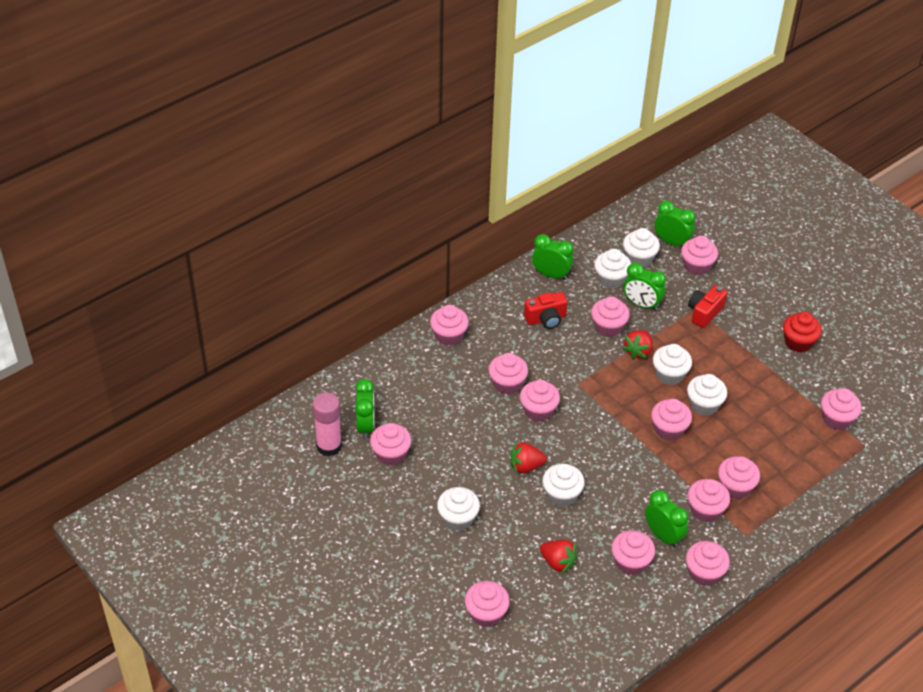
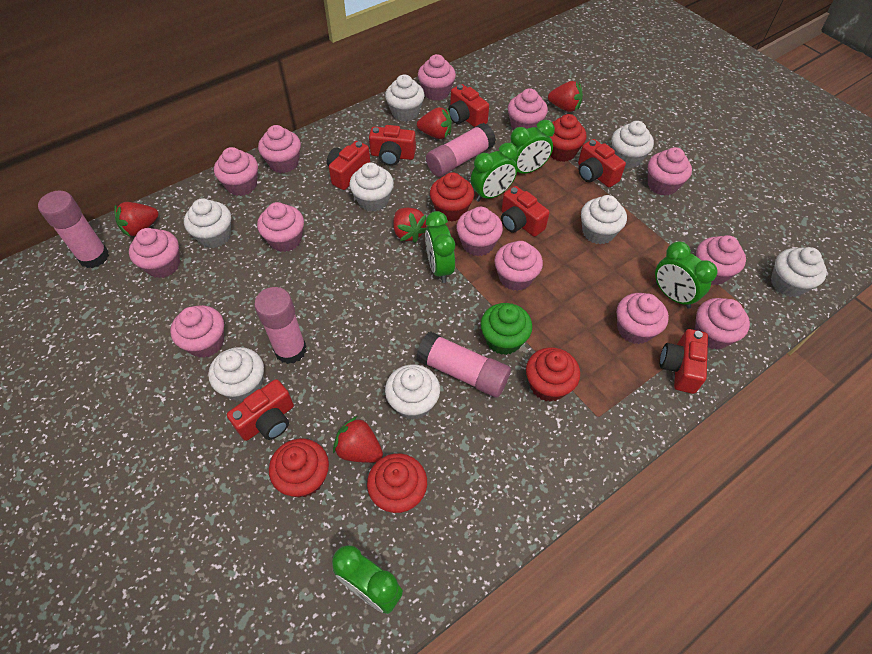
green cupcake: none = 0 -> [481,303,532,355] = 1
pink glue stick: [312,392,342,457] = 1 -> [38,190,109,268] [254,287,306,364] [416,331,511,398] [426,123,496,177] = 4
red camera: [524,292,568,329] [688,285,727,328] = 2 -> [227,379,294,441] [327,141,370,190] [369,125,416,166] [448,84,489,127] [501,186,550,237] [578,139,626,187] [660,329,708,394] = 7
red cupcake: [783,312,822,353] = 1 -> [269,439,329,497] [367,453,427,513] [430,172,474,222] [526,347,580,402] [549,114,586,162] = 5
red strawberry: [511,442,547,474] [540,540,578,574] [622,330,653,360] = 3 -> [115,202,159,237] [333,416,383,463] [393,208,426,243] [417,107,452,139] [548,81,583,112] = 5
white cupcake: [437,487,480,531] [542,464,585,507] [594,249,631,289] [623,228,660,267] [653,344,692,385] [687,374,727,416] = 6 -> [184,198,231,248] [208,347,264,402] [349,162,394,212] [385,75,425,121] [385,364,440,420] [581,195,627,244] [612,121,654,169] [771,247,827,297] = 8

